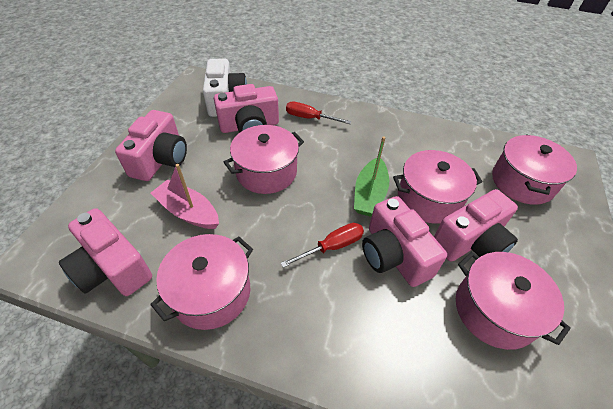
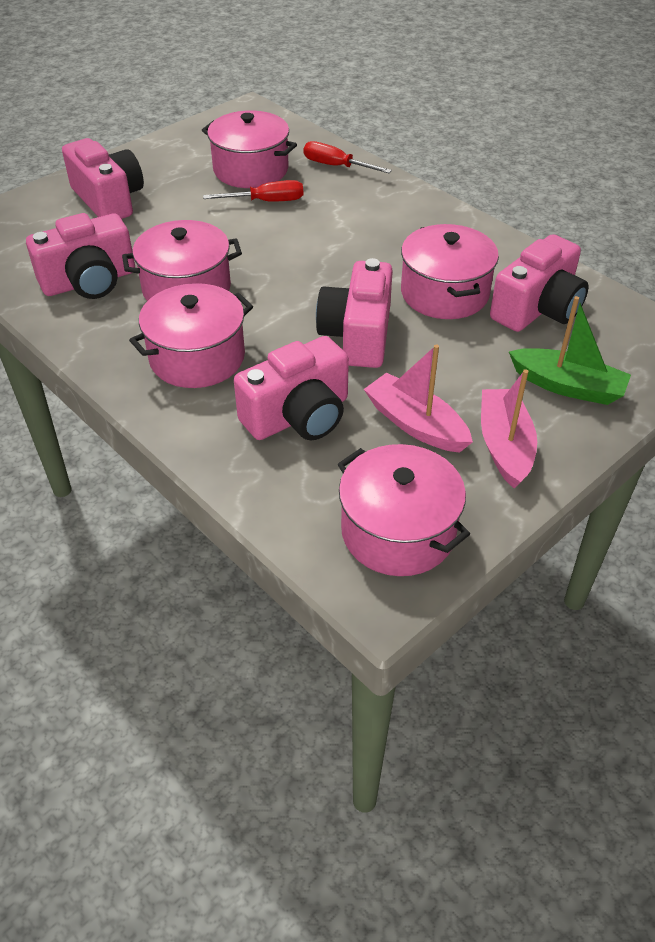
pink boat: [151,164,219,229] = 1 -> [364,344,473,453] [481,369,537,489] = 2
white camera: [203,59,247,117] = 1 -> none = 0

